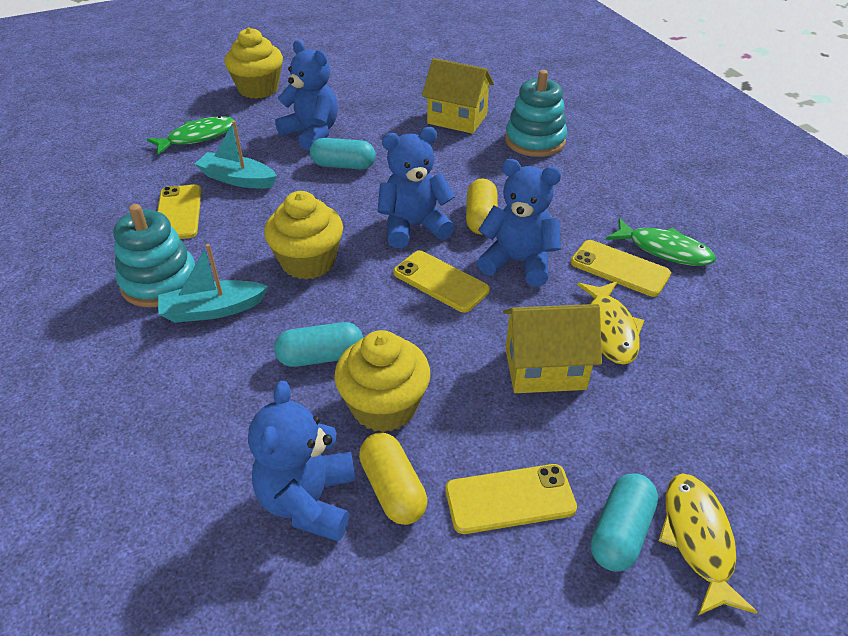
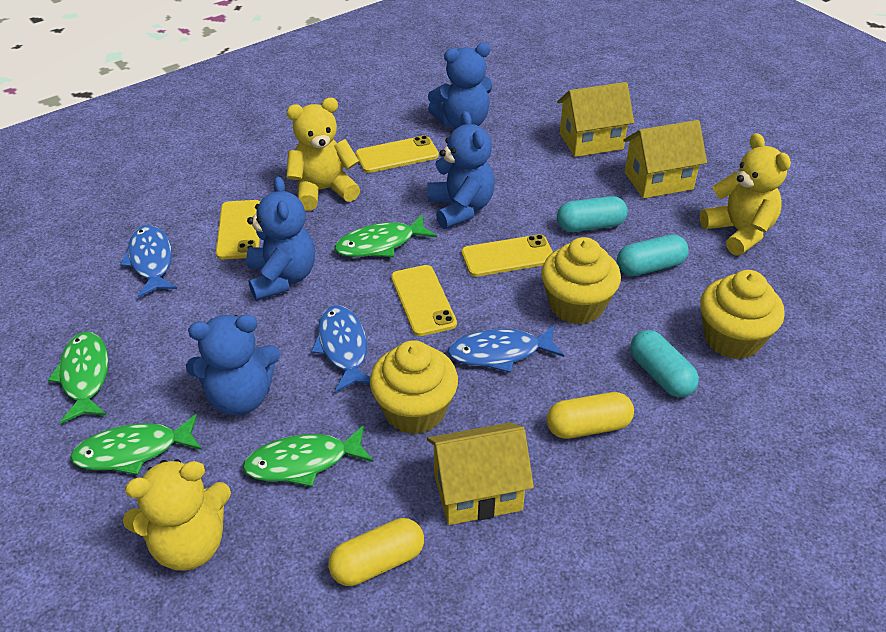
blue fish: none = 0 -> [120,225,177,298] [311,305,370,392] [447,326,564,373] = 3
green fish: [147,116,235,155] [606,218,716,266] = 2 -> [48,332,109,424] [70,414,202,475] [242,425,373,487] [334,214,437,257] = 4
turquoise boat: [158,244,268,323] [195,121,277,189] = 2 -> none = 0
turquoise stacking toy: [113,204,195,307] [505,70,567,157] = 2 -> none = 0
yellow fish: [577,281,644,365] [659,473,757,615] = 2 -> none = 0
yellow house: [422,58,494,134] [503,304,602,393] = 2 -> [427,422,534,525] [557,82,634,157] [623,120,707,199] = 3
yellow teddy bear: none = 0 -> [123,459,231,571] [286,98,360,211] [700,133,791,256] = 3

